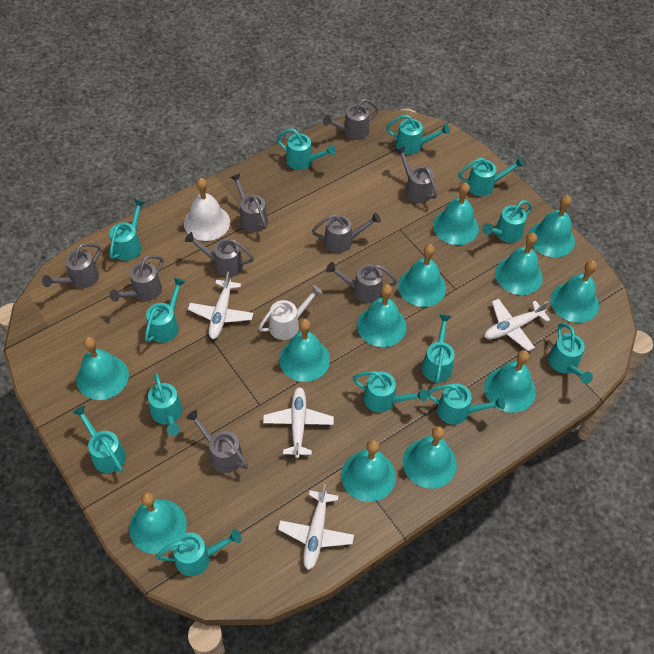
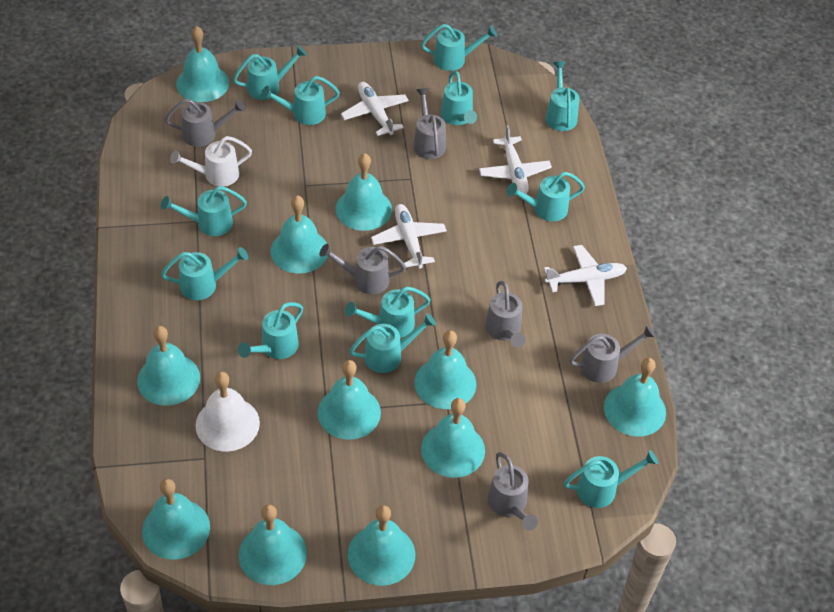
grey watering can: [42,243,101,288] [110,255,163,302] [185,232,254,277] [186,410,249,473] [230,173,268,232] [312,212,381,253] [323,99,379,140] [326,262,397,303] [395,146,437,203] = 9 -> [165,99,246,147] [319,244,406,294] [413,88,446,159] [485,281,525,348] [488,452,538,530] [569,325,656,383] = 6
turquoise bell: [76,337,129,400] [129,492,187,554] [279,319,330,382] [341,440,396,502] [357,284,406,347] [398,244,446,307] [402,426,457,488] [433,182,479,245] [484,350,536,413] [495,233,543,295] [529,195,575,257] [550,260,599,323] = 12 -> [137,326,200,406] [142,479,210,560] [176,26,229,102] [239,504,307,585] [271,195,328,274] [318,360,381,440] [336,153,392,231] [348,505,415,586] [414,330,476,409] [421,398,485,478] [604,358,666,437] = 11
turquoise watering can: [72,405,126,473] [110,199,145,261] [145,278,186,343] [148,373,183,436] [155,529,242,576] [276,129,336,170] [353,371,428,413] [386,115,450,155] [422,314,455,385] [427,383,505,425] [458,157,524,196] [482,200,532,243] [548,323,593,384] = 13 -> [161,186,247,236] [161,247,249,300] [233,45,307,100] [238,302,303,359] [261,76,340,125] [345,287,431,338] [349,313,436,373] [421,24,497,71] [441,71,477,125] [507,172,585,221] [545,61,579,131] [564,450,658,508] = 12

